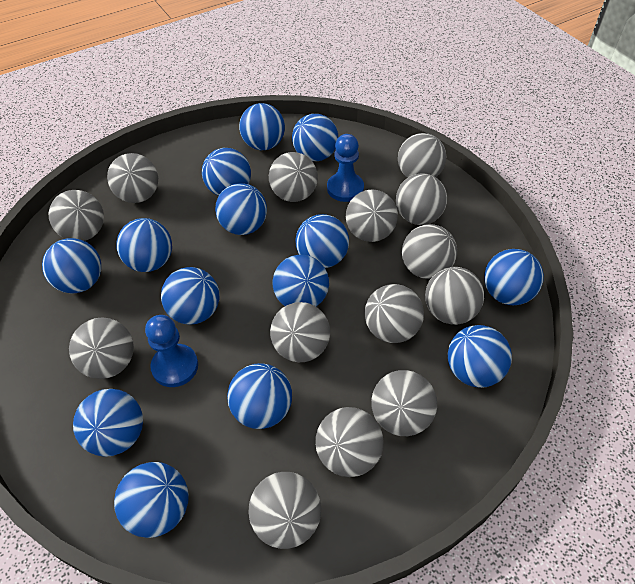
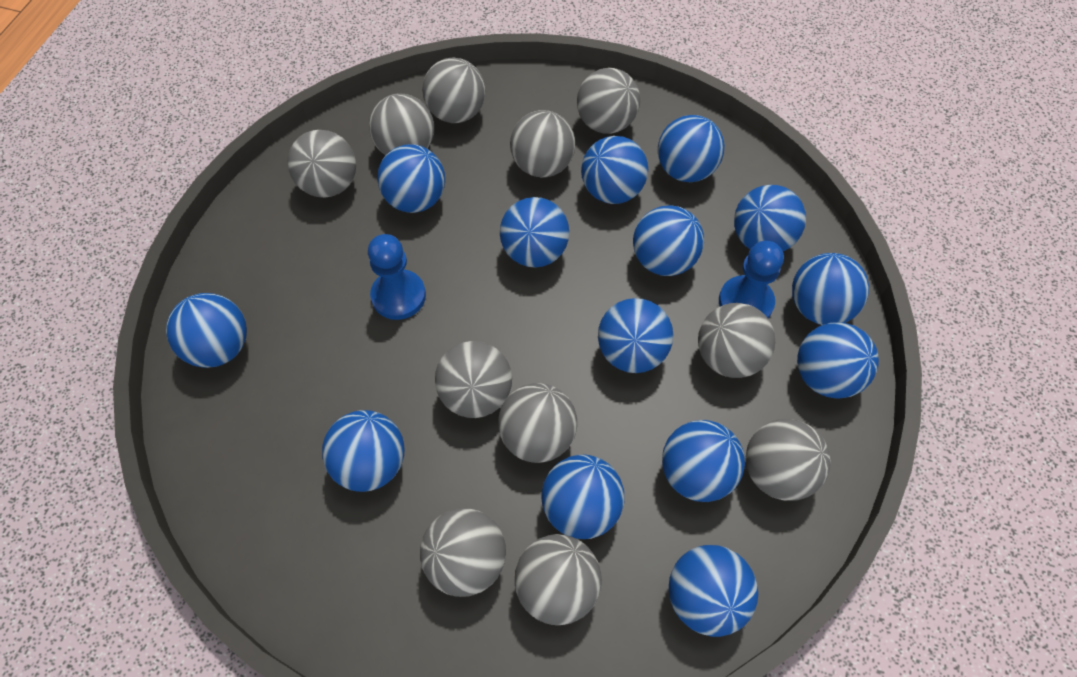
grey ball: [49,190,104,241] [69,317,134,379] [107,153,158,203] [248,472,321,549] [269,152,318,202] [270,302,330,362] [315,407,383,477] [346,189,398,242] [365,284,424,343] [371,370,437,436] [396,174,447,225] [398,133,446,178] [402,224,457,279] [425,267,484,325] = 14 -> [287,130,356,198] [369,94,434,155] [420,508,506,597] [422,58,486,123] [435,341,512,418] [498,383,577,463] [510,110,575,178] [515,534,602,625] [577,68,640,134] [698,303,775,378] [746,419,831,501] = 11

